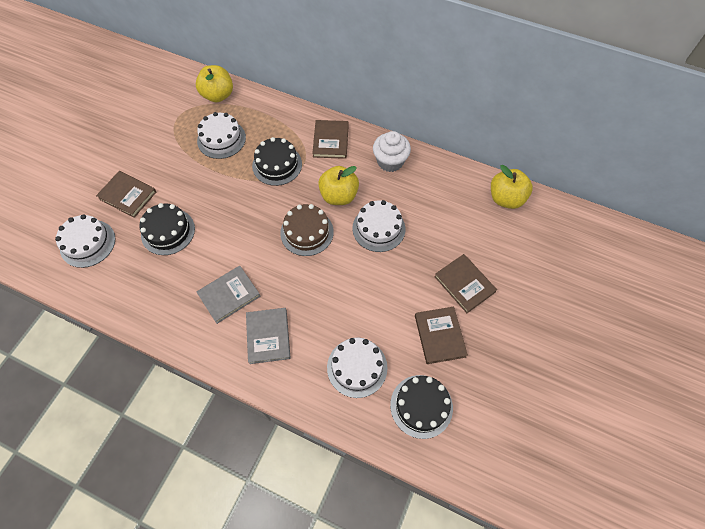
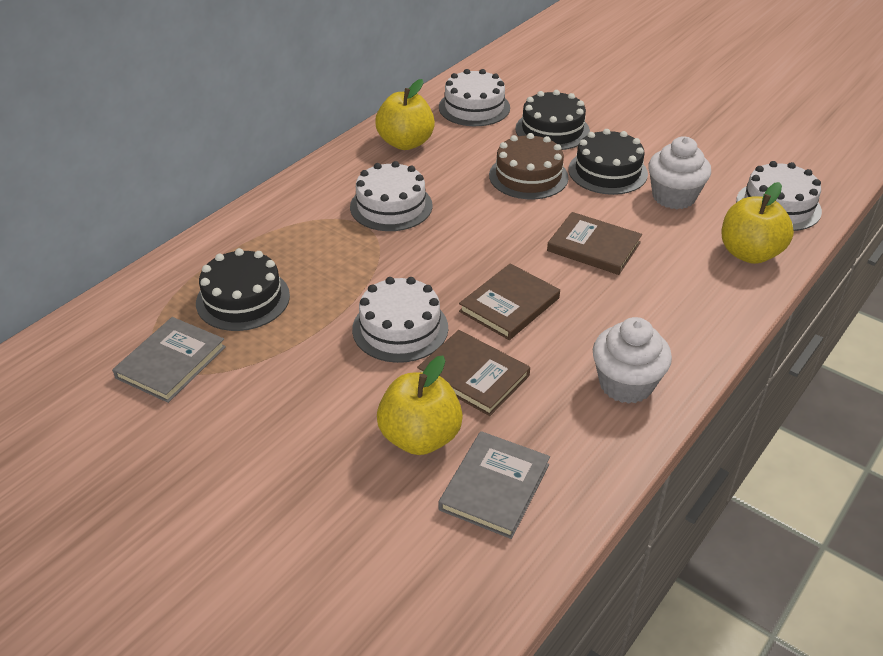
brown book: [96,171,156,218] [312,120,349,159] [415,307,468,364] [434,254,497,313] = 4 -> [417,330,530,416] [459,263,560,340] [547,212,642,275] = 3
white cupcake: [373,131,411,172] = 1 -> [593,317,672,404] [648,136,711,209] = 2

